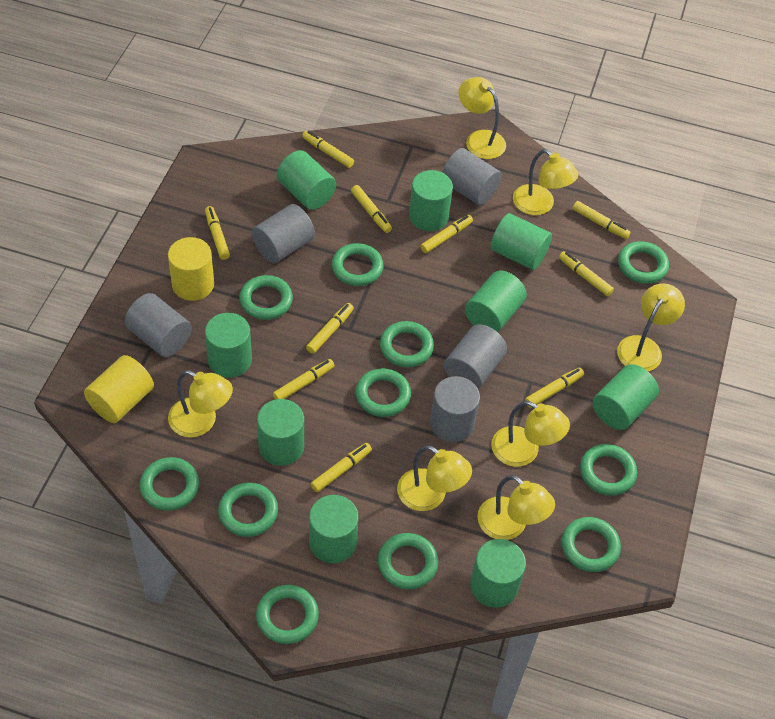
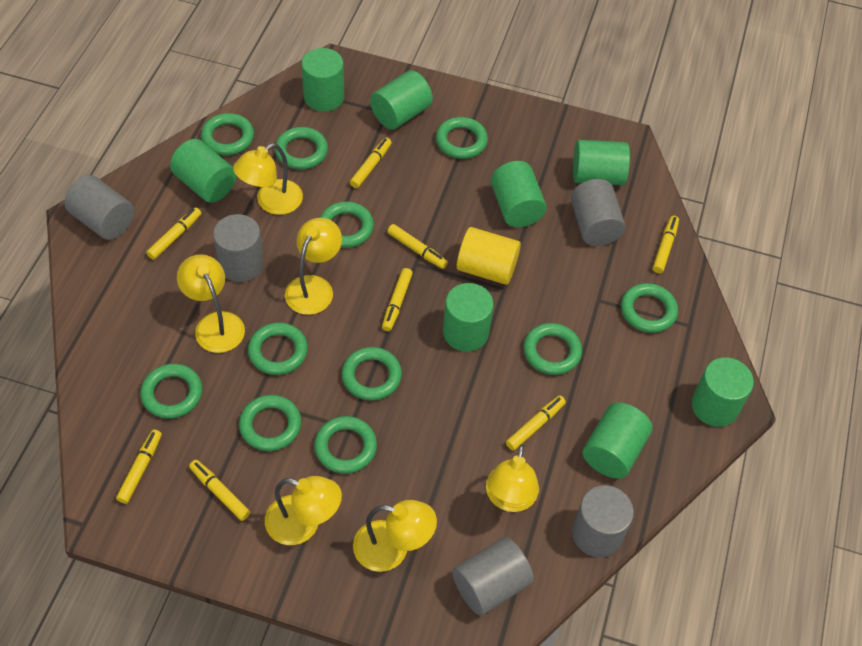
green cylinder: [205,313,252,378] [257,399,304,466] [277,150,336,210] [309,495,359,563] [409,170,453,231] [465,271,527,332] [470,539,526,608] [491,213,552,270] [593,364,659,430] = 9 -> [170,139,236,203] [301,48,344,112] [370,70,433,130] [443,283,494,352] [491,161,547,227] [573,140,630,185] [583,402,652,479] [691,357,754,427] = 8
yellow cylinder: [84,355,154,423] [168,237,214,301] = 2 -> [457,227,521,285] = 1
yellow lamp: [168,370,233,438] [397,445,472,511] [458,77,506,159] [477,475,555,540] [491,401,570,467] [513,149,579,215] [617,283,685,371] = 7 -> [177,254,245,353] [233,143,303,215] [265,476,342,545] [285,218,342,315] [353,500,437,572] [486,444,539,512] = 6
yellow marker: [205,206,230,260] [273,359,335,400] [302,131,354,168] [306,303,354,354] [311,443,372,492] [351,185,392,233] [420,215,473,253] [525,368,584,408] [559,251,614,296] [573,201,631,239] = 10 -> [116,429,162,504] [146,207,201,260] [189,460,250,521] [350,137,392,188] [382,268,413,331] [387,224,448,269] [506,396,566,451] [653,216,679,273] = 8

